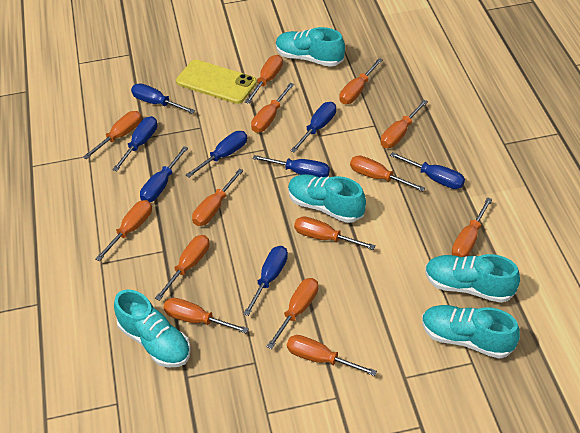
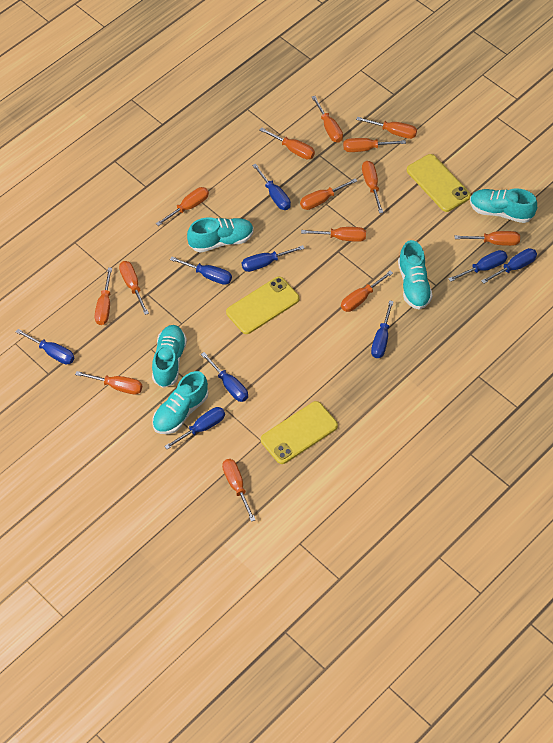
blue screwdriver: [112,116,157,171] [131,83,195,114] [140,146,188,202] [186,131,247,178] [243,246,288,316] [252,155,330,177] [290,102,336,153] [390,152,465,189] = 8 -> [16,329,74,365] [164,407,225,449] [170,256,232,285] [201,352,248,402] [242,245,305,272] [252,163,291,210] [371,300,394,358] [448,250,507,282] [481,248,537,284] = 9
yellow phone: [176,60,257,104] = 1 -> [226,277,300,334] [261,401,338,464] [407,154,471,212] = 3

